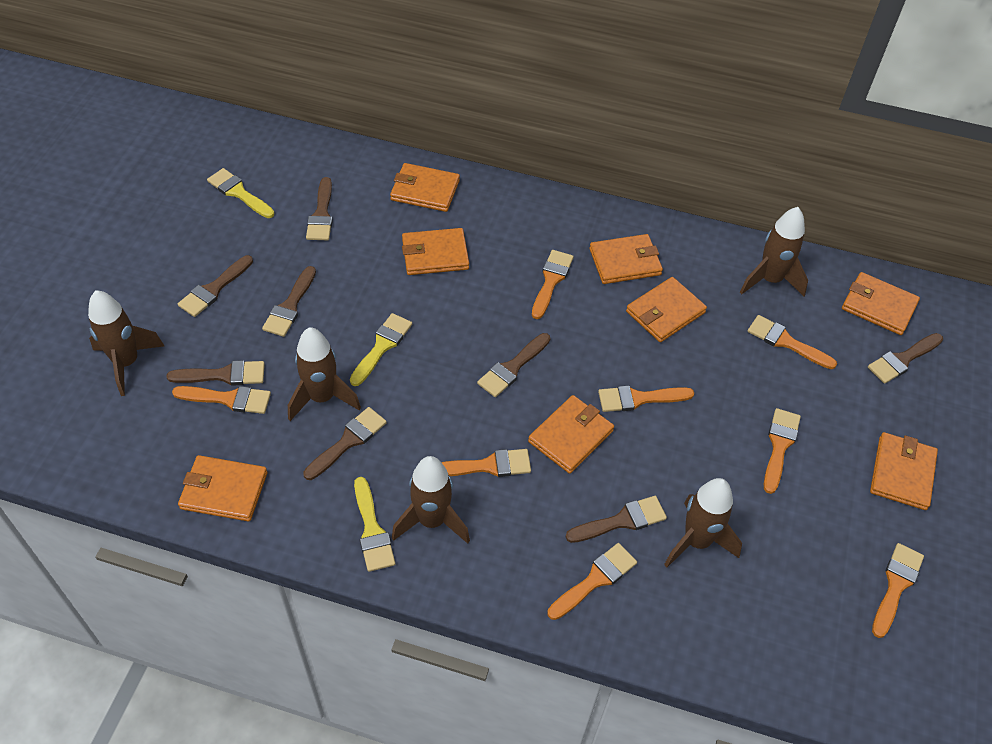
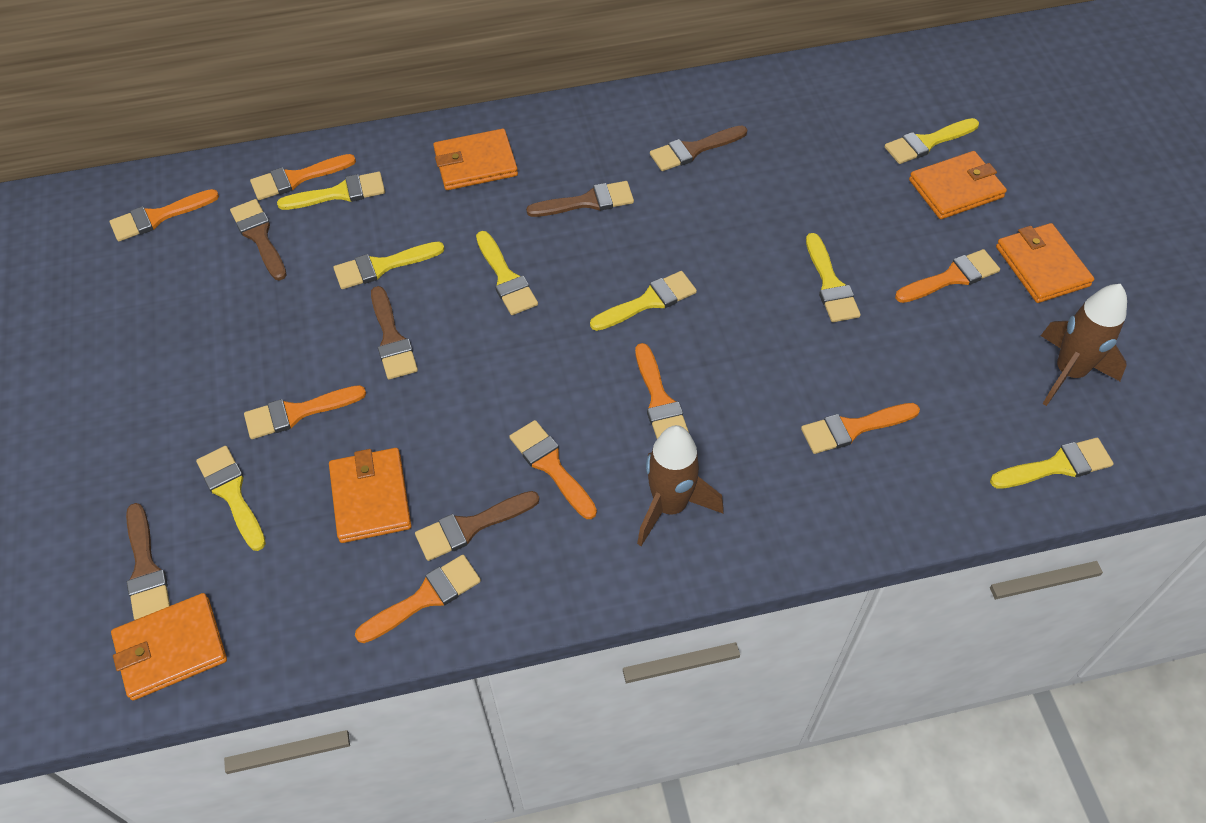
brown brush: [166,360,265,386] [178,255,253,317] [262,266,316,337] [303,407,387,480] [306,177,333,240] [477,333,550,397] [566,496,667,543] [868,333,943,384] = 8 -> [126,503,170,620] [230,199,287,280] [371,286,418,379] [415,491,539,561] [526,181,634,217] [650,125,747,171] = 6
brown rocket: [88,290,164,396] [288,327,361,421] [392,456,470,544] [664,478,742,567] [740,207,808,296] = 5 -> [637,425,724,546] [1041,284,1127,406] = 2
orange wallet: [178,455,268,522] [390,163,460,212] [402,228,469,275] [528,395,614,474] [589,234,663,284] [626,277,707,342] [842,272,920,335] [870,432,938,510] = 8 -> [111,593,227,700] [329,448,412,543] [433,129,518,190] [909,151,1007,219] [996,223,1094,303] = 5
yellow brush: [207,168,274,218] [350,313,412,386] [354,477,395,572] = 3 -> [196,446,266,551] [277,172,385,210] [333,242,444,289] [476,231,538,315] [590,271,697,331] [806,233,861,322] [884,118,979,164] [990,438,1114,489] = 8

